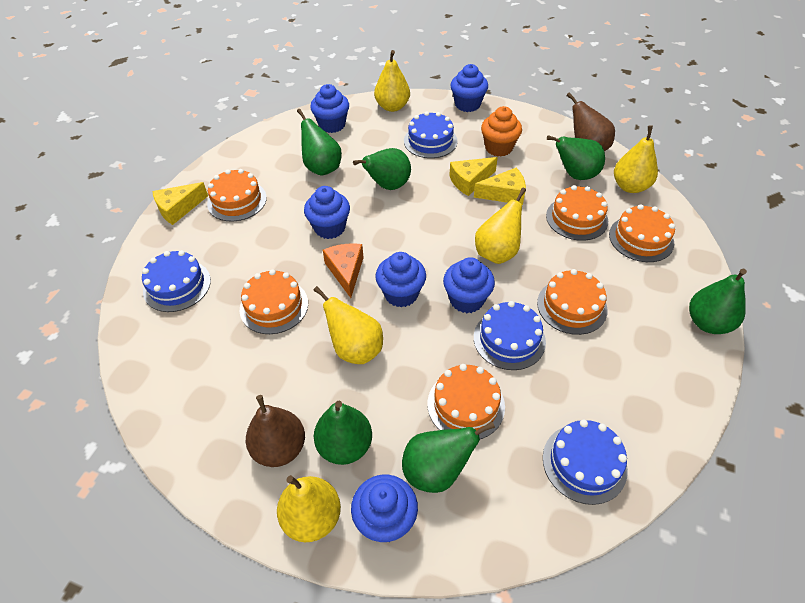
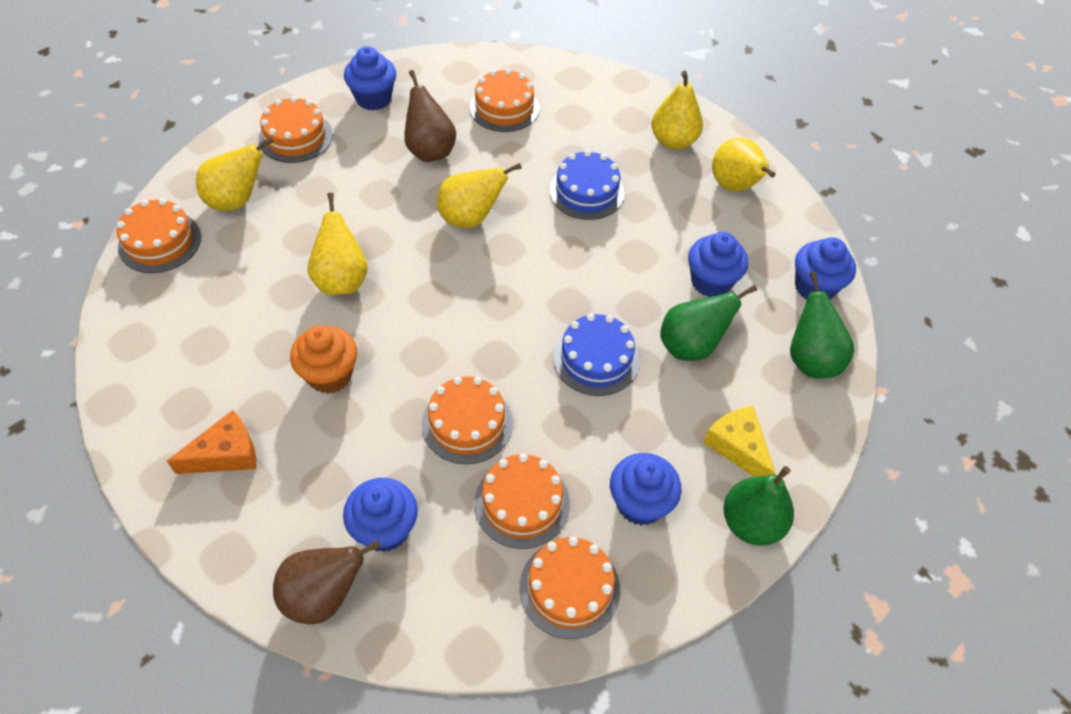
blue cake: [142,250,211,312] [404,111,458,158] [474,301,546,370] [543,419,628,505] = 4 -> [549,150,625,220] [553,313,639,396] = 2
blue cupcake: [304,186,350,239] [310,84,349,133] [351,474,418,543] [375,252,426,307] [443,257,495,313] [451,64,488,112] = 6 -> [343,478,418,552] [344,46,396,110] [610,453,681,526] [688,232,749,297] [795,237,856,300] = 5
green pear: [297,109,342,176] [314,401,372,465] [353,148,411,190] [402,422,495,493] [547,135,605,180] [689,268,747,334] = 6 -> [660,285,757,361] [723,466,794,546] [790,271,855,378] = 3
yellow cheese: [153,182,208,225] [449,157,498,196] [474,168,526,205] = 3 -> [703,406,776,477] = 1

